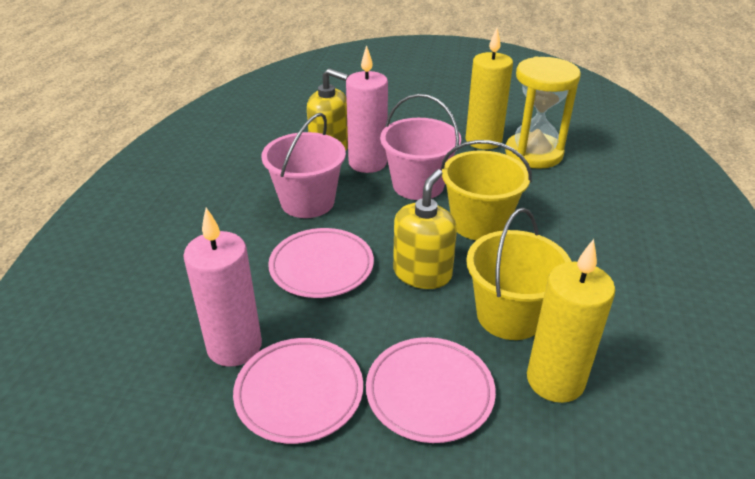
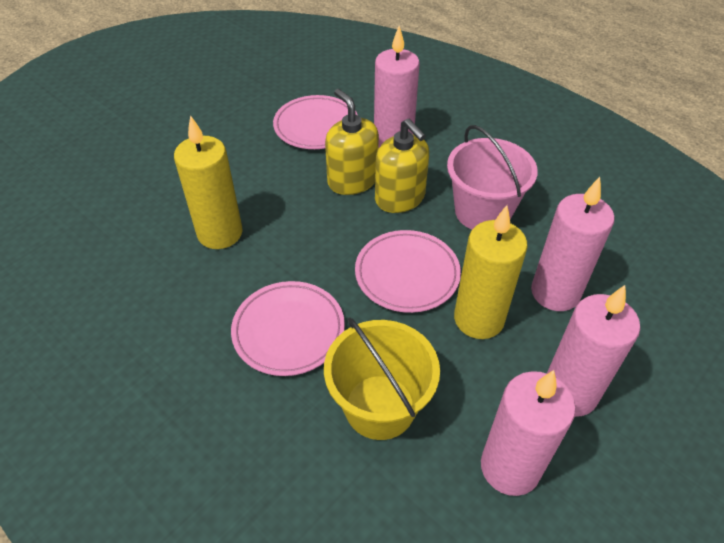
pink bucket: [261,113,346,218] [380,94,461,200] = 2 -> [447,125,538,230] = 1
pink candle: [183,208,262,367] [346,45,388,173] = 2 -> [374,26,420,149] [481,370,576,496] [531,177,615,311] [547,285,640,417] = 4
yellow bucket: [441,140,532,240] [466,208,572,340] = 2 -> [324,317,440,440] = 1
yellow hourglass: [505,57,581,169] = 1 -> none = 0

